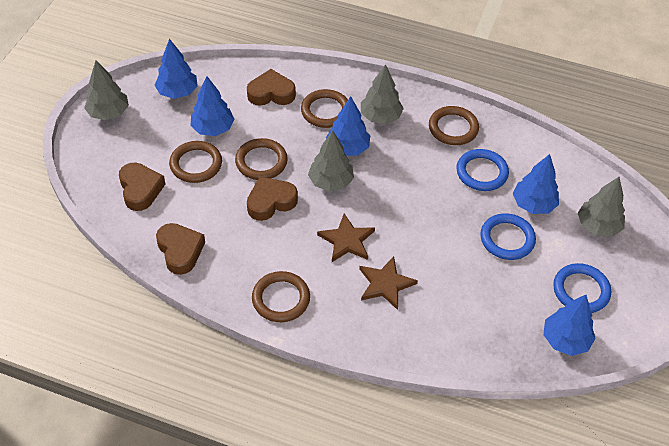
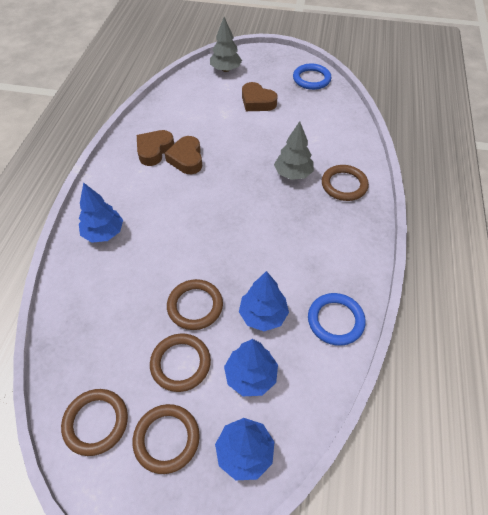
blue ring: [456,149,509,191] [480,213,536,260] [553,263,611,313] = 3 -> [293,63,331,90] [308,293,366,346] = 2
blue tree: [154,39,198,99] [190,76,235,136] [326,96,370,156] [513,154,559,214] [543,295,596,356] = 5 -> [79,182,123,243] [215,418,274,480] [224,339,278,396] [239,271,289,331] = 4
brown heart: [119,163,165,211] [156,223,205,275] [247,69,296,106] [247,177,298,221] = 4 -> [137,130,174,166] [165,136,202,174] [242,82,278,111] = 3
brown star: [317,213,375,262] [359,256,418,310] = 2 -> none = 0
grey tree: [84,60,129,120] [308,131,354,191] [361,64,404,124] [578,177,625,237] = 4 -> [210,17,242,72] [274,121,314,180] = 2

